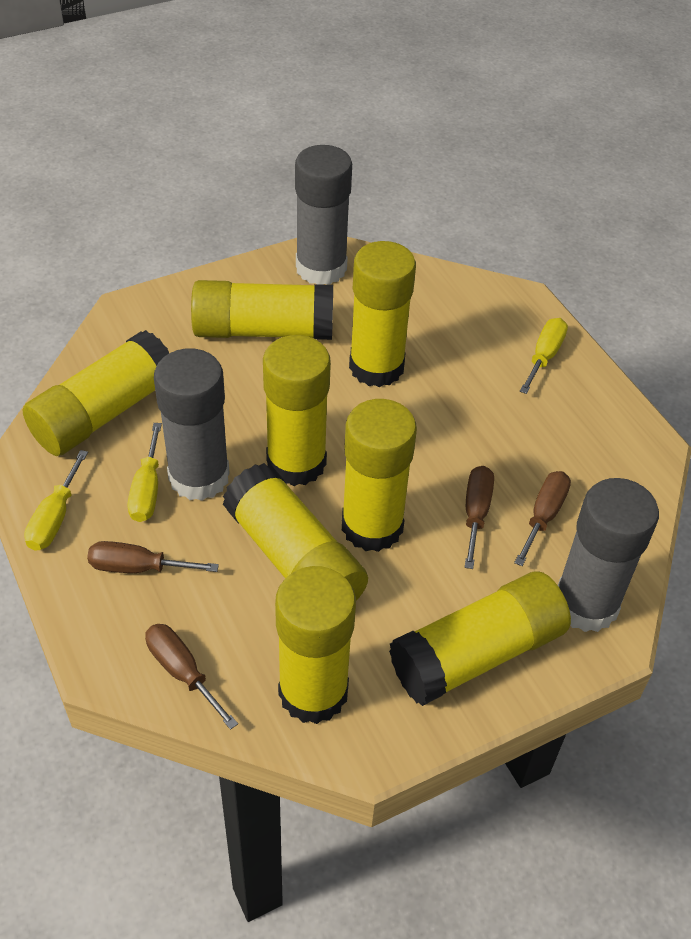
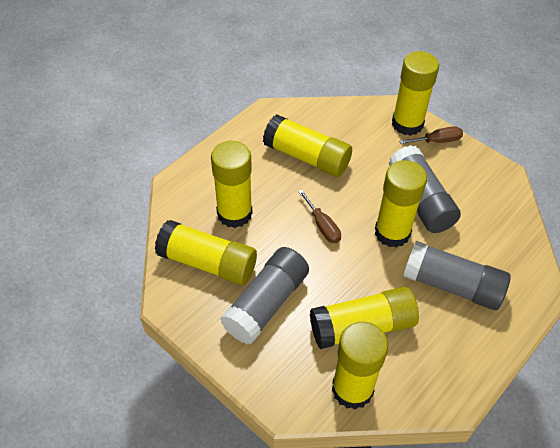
brown screwdriver: [87,541,219,573] [145,624,238,730] [464,466,494,569] [514,471,571,566] = 4 -> [298,190,341,243] [399,126,463,144] = 2
yellow glue stick: [23,330,169,456] [191,280,333,340] [223,463,368,601] [263,335,331,486] [275,566,356,724] [342,399,417,552] [349,241,416,387] [389,571,571,706] = 8 -> [155,220,257,285] [211,141,252,228] [263,114,352,177] [310,287,419,349] [332,321,388,410] [375,160,427,248] [392,51,439,136] = 7
yellow screwdriver: [24,450,88,551] [128,423,162,522] [520,318,568,394] = 3 -> none = 0

